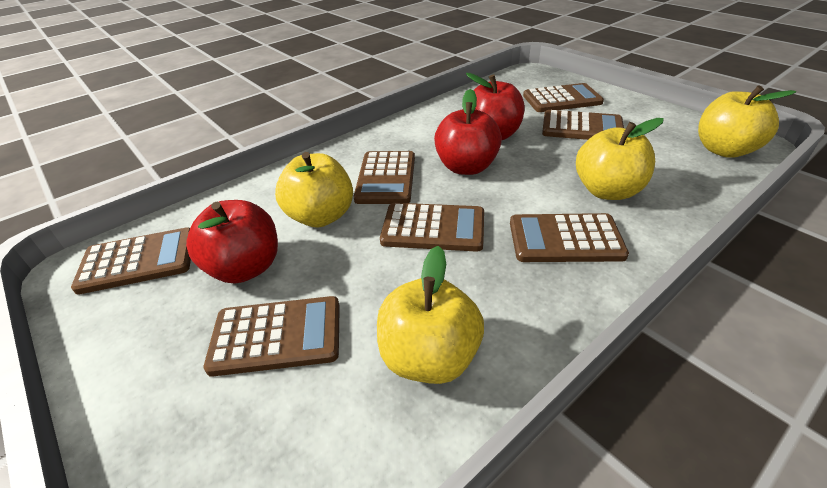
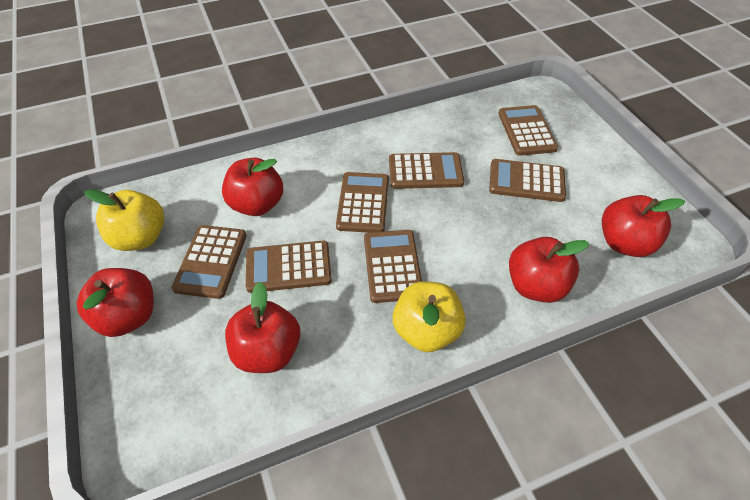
red apple: [186,200,278,284] [434,89,502,175] [466,73,525,140] = 3 -> [77,268,154,337] [222,158,283,216] [225,282,300,373] [509,237,589,303] [602,195,685,257] = 5
yellow apple: [275,152,353,228] [377,246,484,384] [576,118,664,200] [698,85,796,158] = 4 -> [84,190,164,251] [393,281,466,352] = 2

